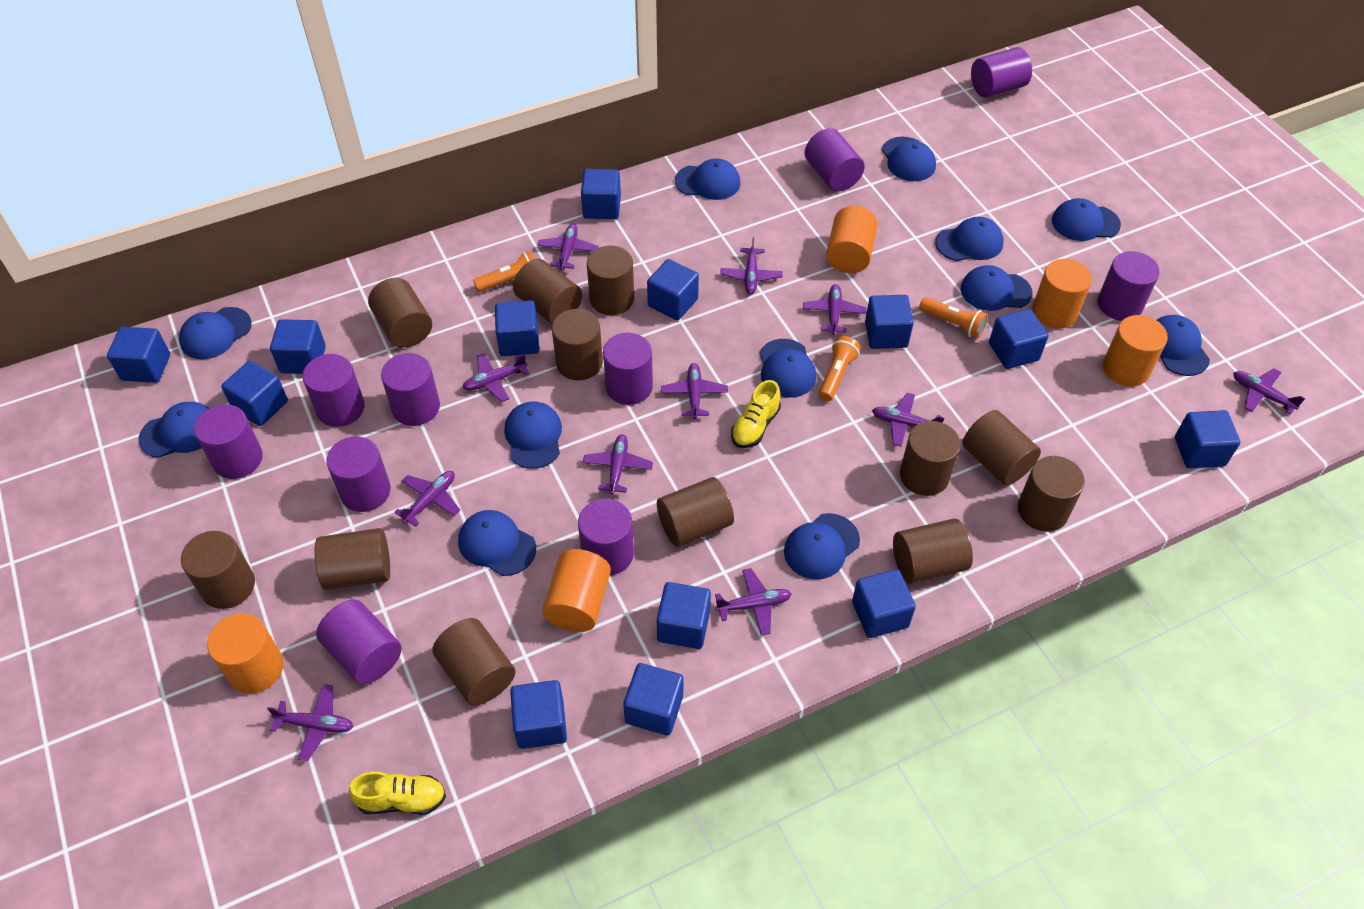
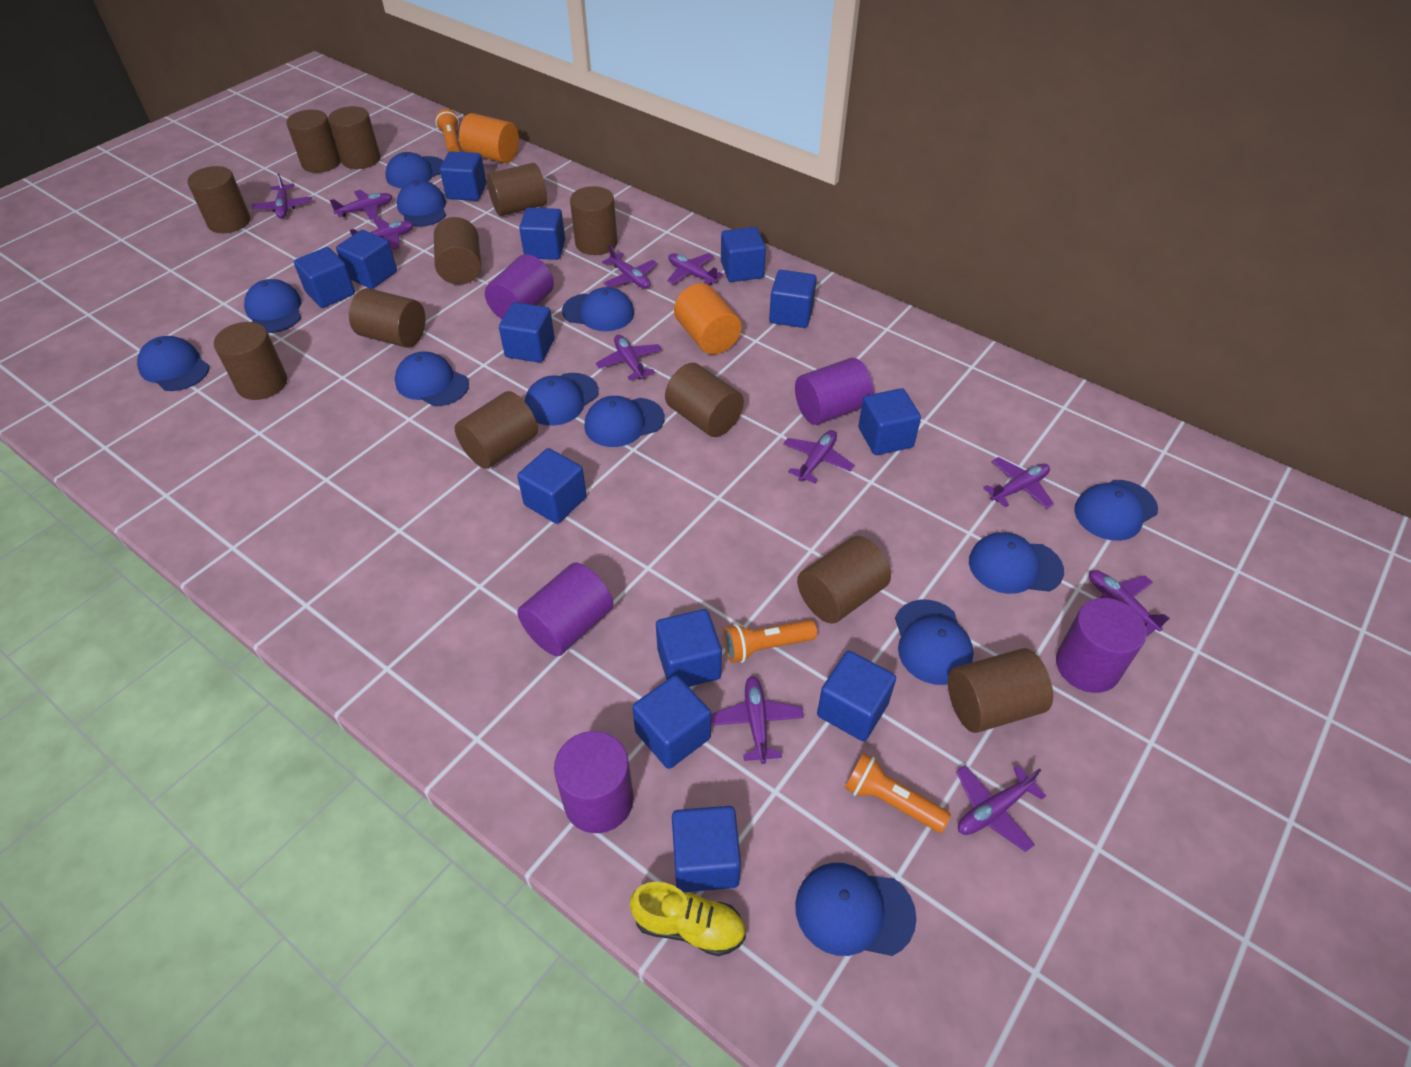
orange cylinder: [207,613,284,693] [542,549,611,632] [826,206,878,273] [1032,259,1092,329] [1103,315,1168,387] = 5 -> [459,113,519,163] [674,283,742,355] = 2
purple cylinder: [194,404,263,479] [303,354,365,427] [316,600,402,685] [326,436,391,512] [381,353,440,426] [578,499,634,576] [603,333,653,405] [805,128,865,192] [971,47,1032,98] [1098,251,1159,321] = 10 -> [485,254,554,319] [517,563,614,656] [554,731,634,833] [795,358,873,425] [1056,598,1147,693] = 5
yellow shoe: [349,771,446,815] [731,380,781,448] = 2 -> [630,882,746,956] = 1

